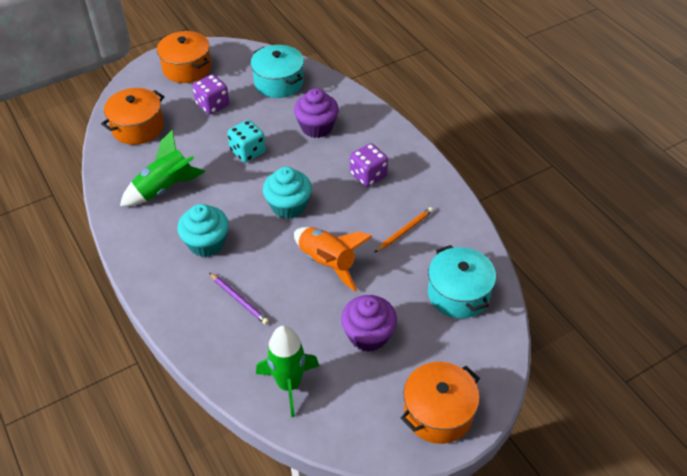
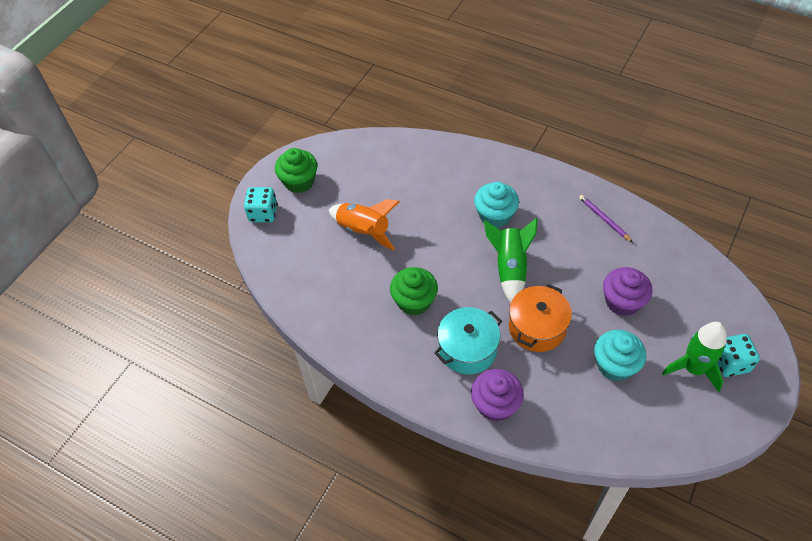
green cupcake: none = 0 -> [275,148,317,193] [390,267,438,316] = 2
orange pencil: [374,207,433,253] = 1 -> none = 0
orange pot: [101,88,164,145] [157,31,211,83] [401,362,480,444] = 3 -> [509,284,572,352] = 1
purple dice: [193,74,229,114] [350,143,388,187] = 2 -> none = 0
turquoise dice: [227,120,266,162] = 1 -> [244,187,277,222] [717,334,760,377] = 2
turquoise pot: [250,45,304,98] [428,245,496,319] = 2 -> [434,307,502,374] = 1

